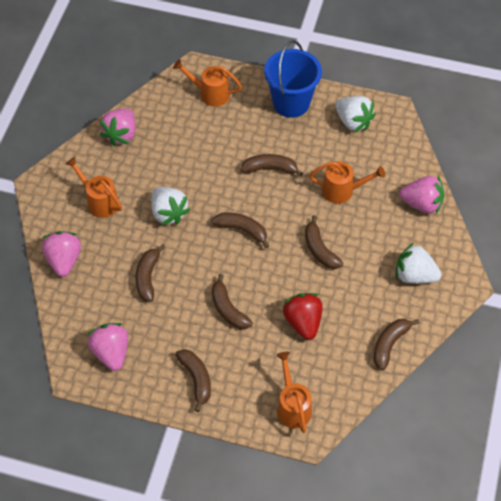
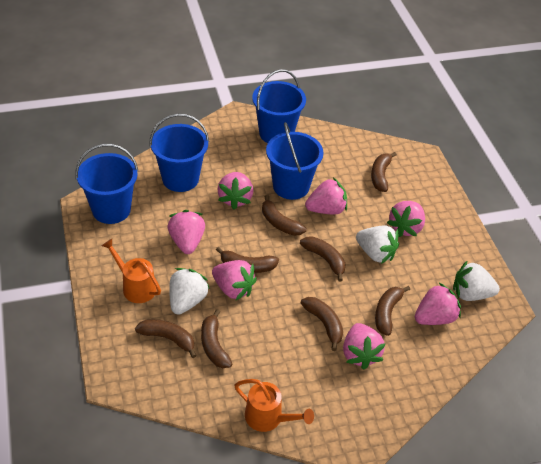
blue bucket: [264,40,322,118] = 1 -> [75,144,138,224] [149,113,209,192] [252,69,306,143] [266,122,324,200] = 4
brown banana: [135,245,166,302] [176,349,211,412] [212,212,269,248] [212,274,253,329] [241,154,303,176] [305,215,343,269] [373,319,419,370] = 7 -> [135,319,197,358] [201,309,232,368] [216,247,279,273] [262,195,306,236] [300,236,346,281] [301,297,343,351] [371,152,397,192] [375,286,410,336] = 8
orange watering can: [66,157,122,218] [173,59,242,107] [277,352,312,433] [309,162,385,203] = 4 -> [102,239,161,303] [234,379,314,432] = 2
pink strawberry: [42,231,81,277] [87,323,128,371] [100,108,136,147] [399,176,444,214] = 4 -> [167,210,205,254] [212,260,257,300] [217,172,253,210] [305,178,347,214] [343,323,386,369] [387,201,425,237] [415,283,461,325] = 7
red strawberry: [283,293,322,340] = 1 -> none = 0

